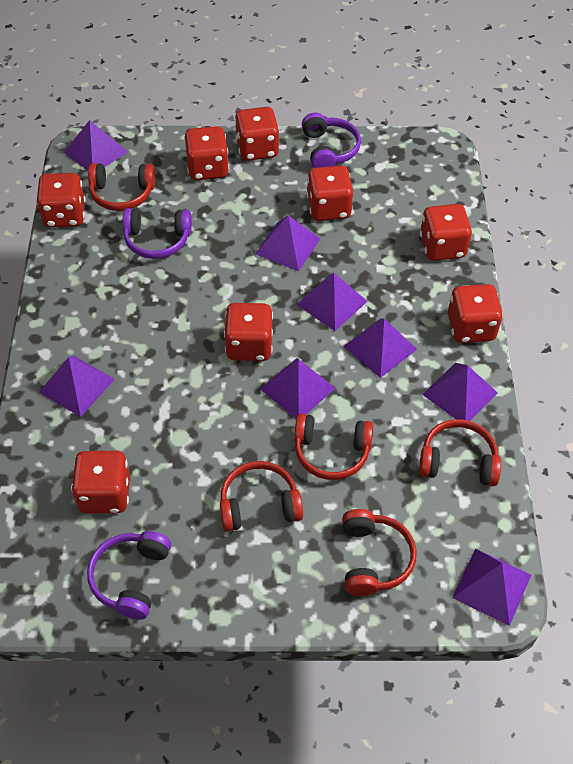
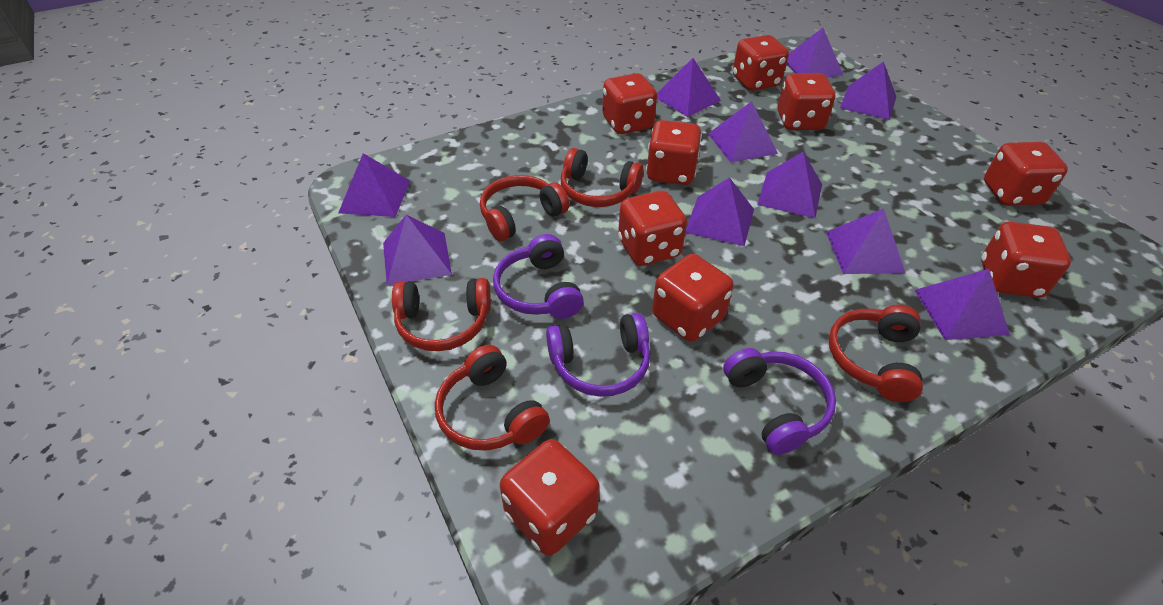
purple pyramid: [39,355,115,417] [64,120,128,171] [255,215,320,271] [260,358,336,419] [296,273,368,331] [343,318,417,378] [422,363,498,421] [452,549,531,626] = 8 -> [338,153,410,217] [383,214,452,286] [657,58,721,117] [685,177,754,246] [708,101,778,163] [757,151,822,218] [786,28,843,78] [826,208,905,274] [840,61,896,120] [915,269,1010,340] = 10
red dice: [36,173,86,227] [71,451,130,513] [184,126,229,180] [224,303,273,361] [235,107,279,161] [307,166,353,221] [420,204,472,261] [448,284,503,343] = 8 -> [500,439,600,556] [602,73,657,134] [618,191,687,266] [646,120,702,185] [652,254,734,341] [733,35,789,91] [778,74,836,130] [981,222,1071,298] [984,142,1068,206] = 9

